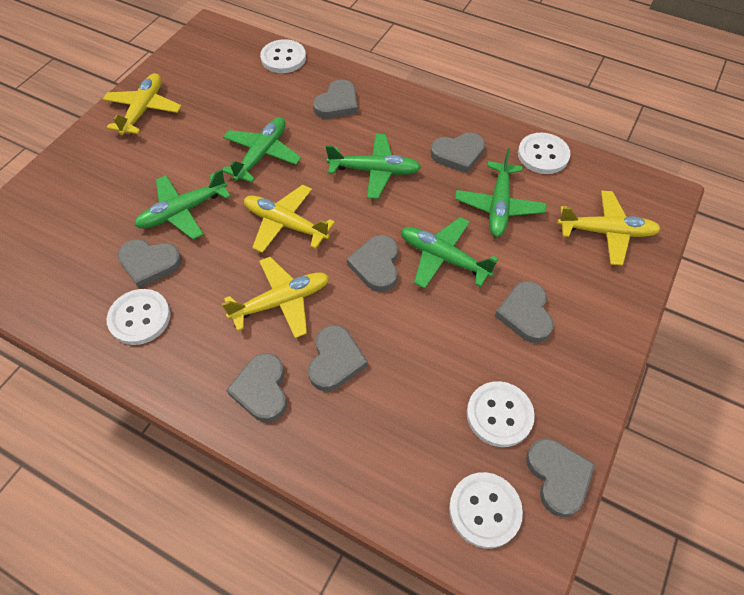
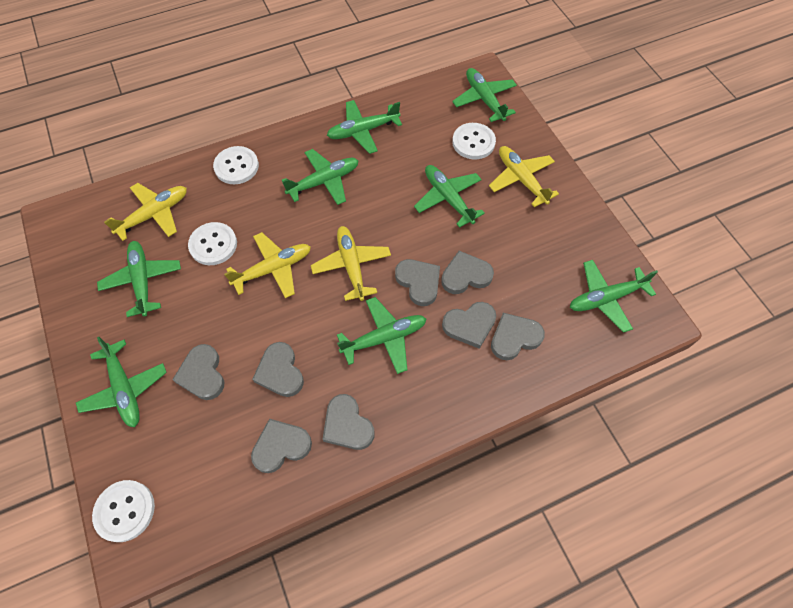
green plane: [134,169,231,240] [222,117,301,183] [326,133,421,199] [401,217,498,289] [455,148,547,237] = 5 -> [76,337,167,427] [97,241,181,317] [282,149,359,205] [327,100,402,154] [337,297,426,374] [414,165,485,228] [452,68,517,122] [570,260,658,333] = 8
white button: [107,289,171,345] [260,39,306,73] [449,472,523,549] [467,381,535,447] [518,133,571,174] = 5 -> [92,480,155,542] [188,222,237,265] [213,146,259,184] [452,123,496,159] = 4

